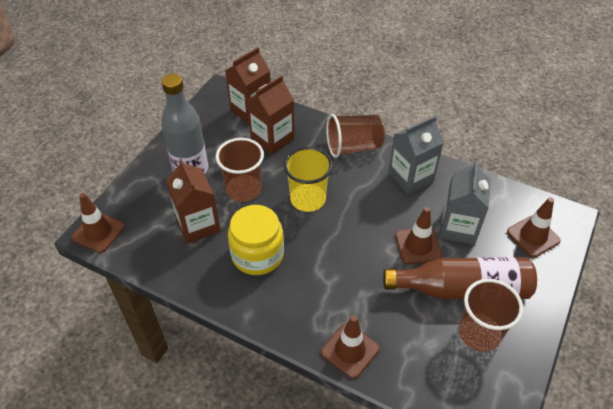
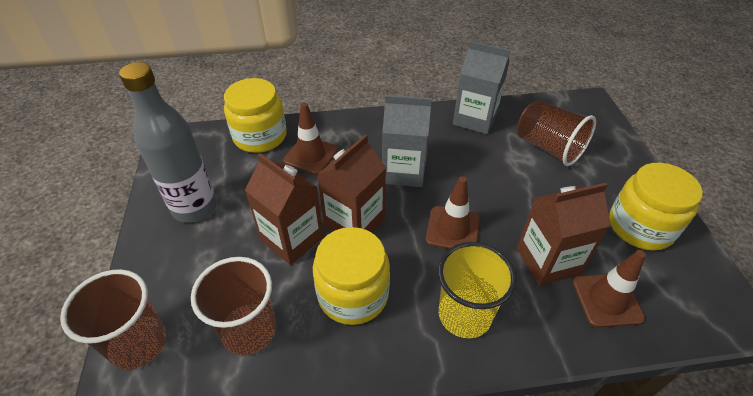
brown bottle: [383,257,537,299] = 1 -> none = 0
brown traffic cone: [72,193,125,253] [321,315,380,379] [395,207,442,264] [507,197,561,258] = 4 -> [283,102,338,175] [426,176,480,249] [573,250,646,328] = 3
yellow jar: [228,205,284,275] = 1 -> [224,78,287,153] [313,227,390,325] [609,163,703,250] = 3

